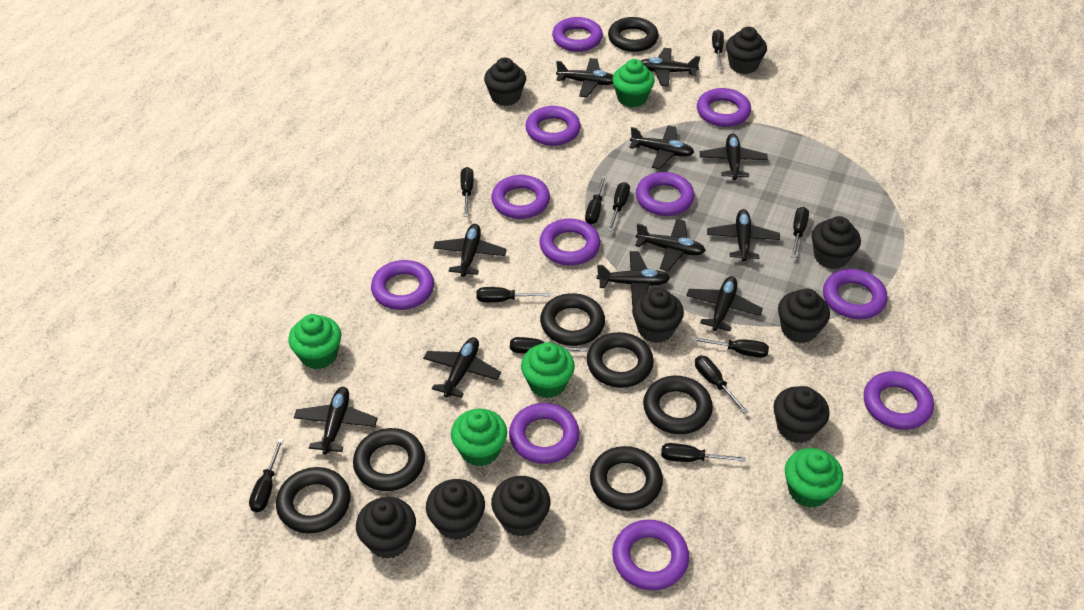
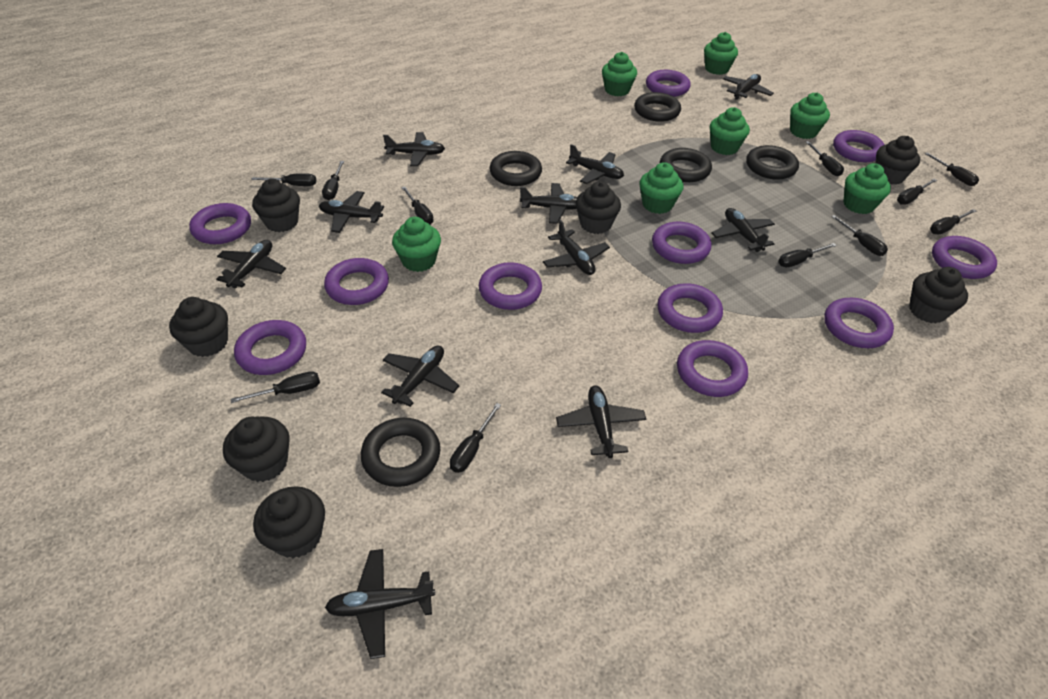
black cupcake: [356,497,416,559] [426,479,485,540] [484,58,526,106] [491,476,550,537] [632,288,684,343] [726,27,767,74] [773,386,830,443] [778,288,830,343] [812,216,861,269] = 9 -> [169,297,228,357] [223,417,290,482] [252,179,300,232] [253,486,325,558] [576,181,621,234] [875,136,920,185] [909,267,968,323] = 7
black ring: [276,467,350,534] [353,428,425,491] [540,293,605,346] [587,332,654,388] [590,446,663,511] [608,17,659,52] [643,376,713,434] = 7 -> [361,418,440,487] [489,151,542,186] [634,92,681,122] [660,148,712,182] [746,145,799,180] = 5
green cupcake: [288,314,341,369] [451,409,507,467] [521,342,575,398] [612,59,655,107] [785,448,843,508] = 5 -> [392,217,441,272] [602,52,637,96] [639,162,684,214] [704,32,738,75] [710,107,750,155] [790,92,830,139] [843,163,891,214] = 7

